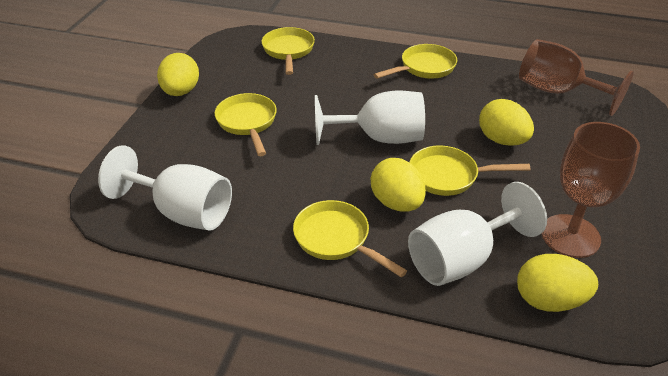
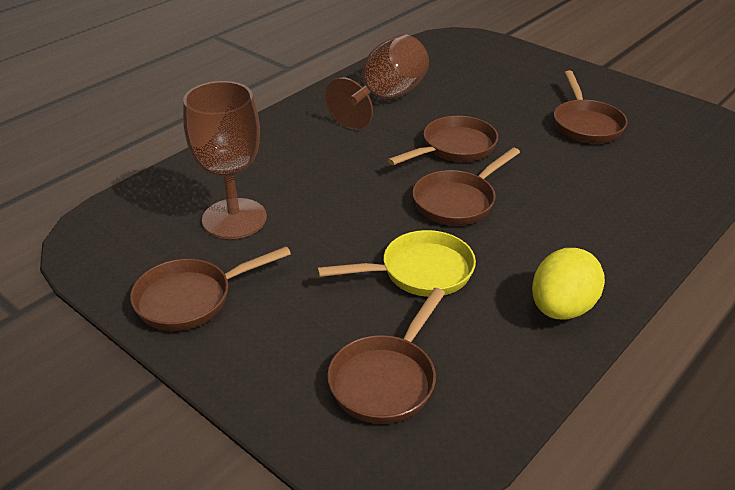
brown pan: none = 0 -> [130,246,291,331] [327,288,445,424] [388,116,498,165] [412,148,520,226] [554,71,628,144] = 5
white goblet: [98,145,232,231] [315,90,425,145] [408,182,547,286] = 3 -> none = 0
yellow egg: [157,53,199,96] [371,158,426,212] [479,99,534,146] [517,254,598,312] = 4 -> [532,248,605,320] = 1
yellow pan: [215,93,277,156] [261,27,315,75] [293,200,407,277] [373,44,457,79] [410,146,530,196] = 5 -> [317,230,476,297] = 1

